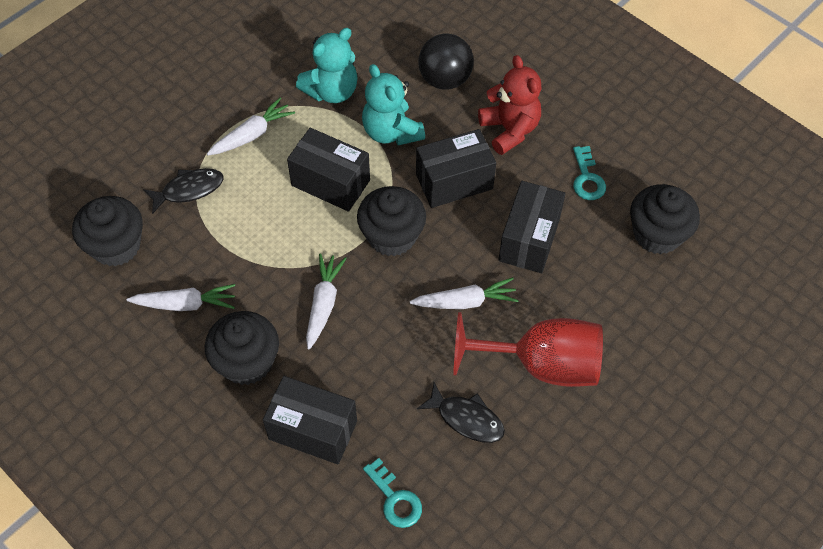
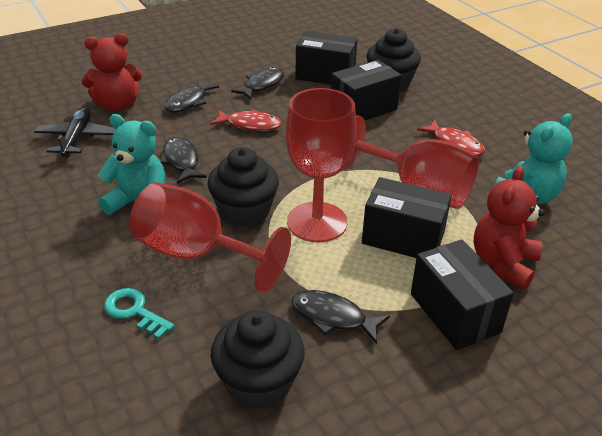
black ball: [418,33,474,90] = 1 -> none = 0
black cupcake: [72,196,143,266] [205,311,279,385] [357,186,426,256] [630,184,700,254] = 4 -> [207,147,279,227] [211,310,305,410] [367,28,421,91] = 3
black fish: [143,168,224,214] [417,382,505,443] = 2 -> [160,137,207,184] [164,80,219,113] [231,67,284,99] [291,290,390,344] = 4
black plane: none = 0 -> [34,107,116,157] = 1
red fish: none = 0 -> [210,109,282,131] [417,120,485,156] = 2
red goblet: [453,312,603,387] = 1 -> [129,182,291,293] [286,88,357,242] [343,116,479,209] = 3
red teddy bear: [478,55,541,155] = 1 -> [82,33,142,111] [473,166,545,290] = 2
turquoise key: [363,458,422,528] [573,146,606,200] = 2 -> [104,288,174,339] = 1
white carrot: [127,284,235,311] [207,97,295,156] [306,254,347,350] [410,277,519,309] = 4 -> none = 0

